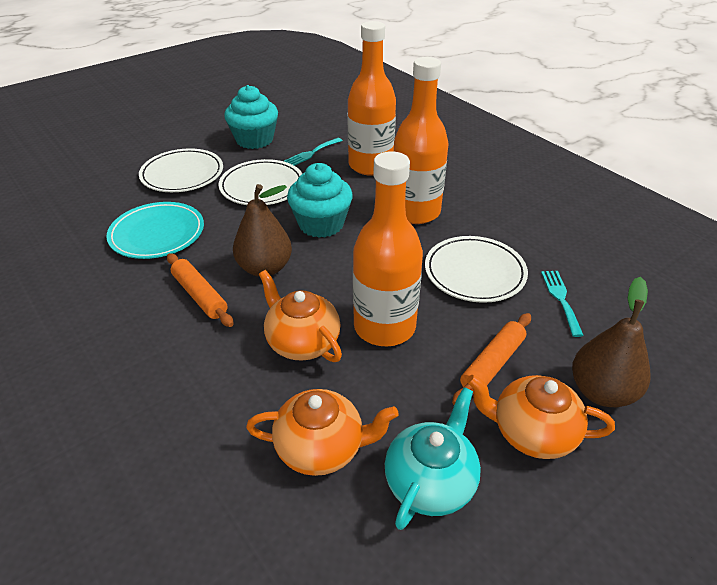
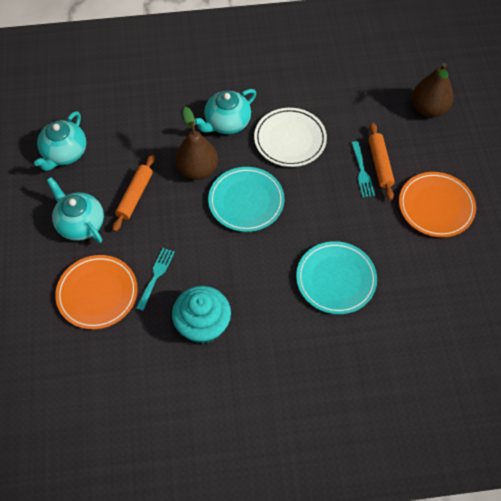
orange bottle: [347,21,396,176] [353,151,423,346] [394,57,449,224] = 3 -> none = 0
orange plate: none = 0 -> [55,255,138,329] [399,172,476,237] = 2
orange teapot: [246,389,399,476] [259,270,342,362] [467,375,615,459] = 3 -> none = 0
turquoise cupcake: [224,85,278,149] [287,163,353,238] = 2 -> [172,286,231,344] = 1
turquoise plate: [106,202,204,259] = 1 -> [208,167,285,232] [296,241,377,314] = 2
turquoise teapot: [385,387,481,530] = 1 -> [34,111,86,171] [47,177,104,243] [195,89,256,134] = 3
white plate: [139,148,223,192] [218,159,302,205] [425,236,528,303] = 3 -> [254,108,327,167] = 1

